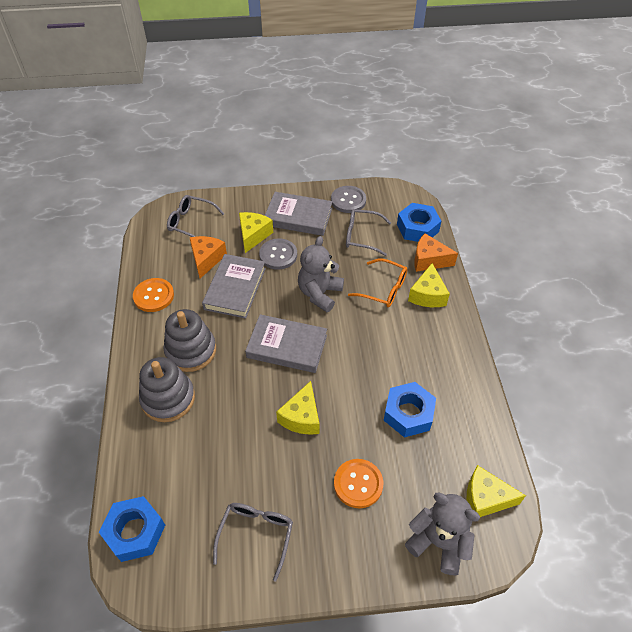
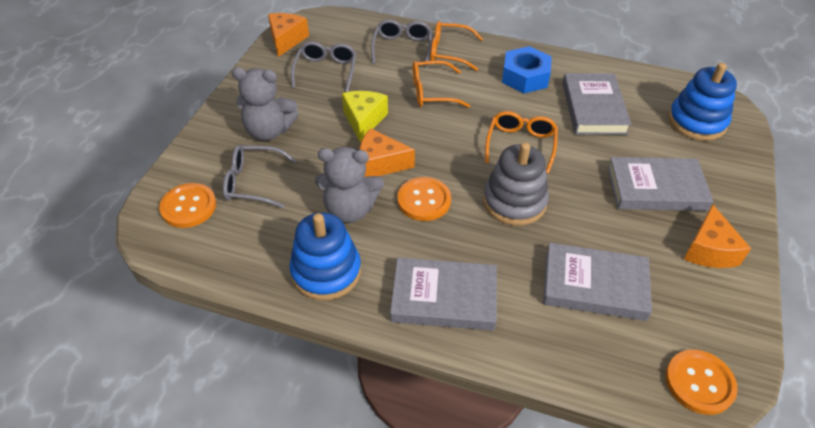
blue nut: [99,496,165,562] [384,382,436,437] [397,203,441,242] = 3 -> [502,46,552,93] = 1
blue stacking toy: none = 0 -> [289,212,361,300] [668,63,737,141] = 2
grey book: [202,254,266,319] [245,314,327,373] [265,192,332,236] = 3 -> [390,258,497,331] [543,243,652,321] [562,73,632,135] [607,157,713,211] = 4
grey button: [259,238,297,270] [331,186,366,213] = 2 -> none = 0
grey stacking toy: [139,357,195,422] [163,309,216,372] = 2 -> [483,142,549,226] = 1
orange button: [133,278,174,312] [334,459,383,508] = 2 -> [159,183,216,228] [397,177,451,221] [665,350,738,415] = 3
orange cheese: [190,236,227,278] [414,233,458,272] = 2 -> [268,13,309,57] [360,128,415,177] [684,204,751,268] = 3
orange glasses: [348,259,408,307] = 1 -> [413,60,470,108] [430,21,483,71] [485,111,558,174] = 3
yellow cheese: [239,212,273,253] [276,381,319,435] [408,263,450,307] [467,465,526,517] = 4 -> [342,91,388,142] = 1

